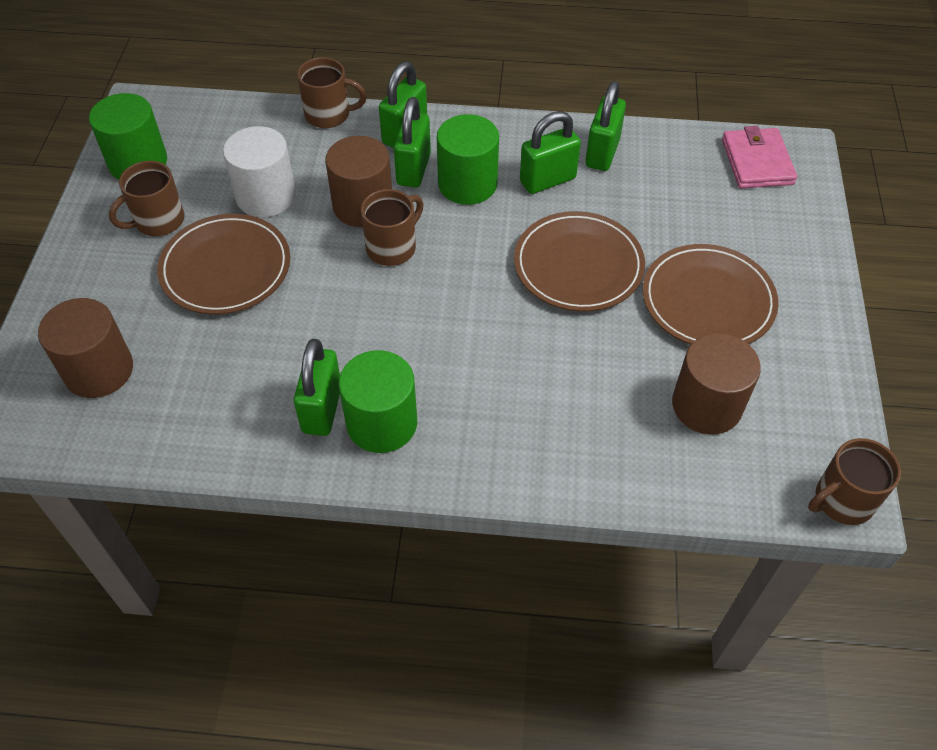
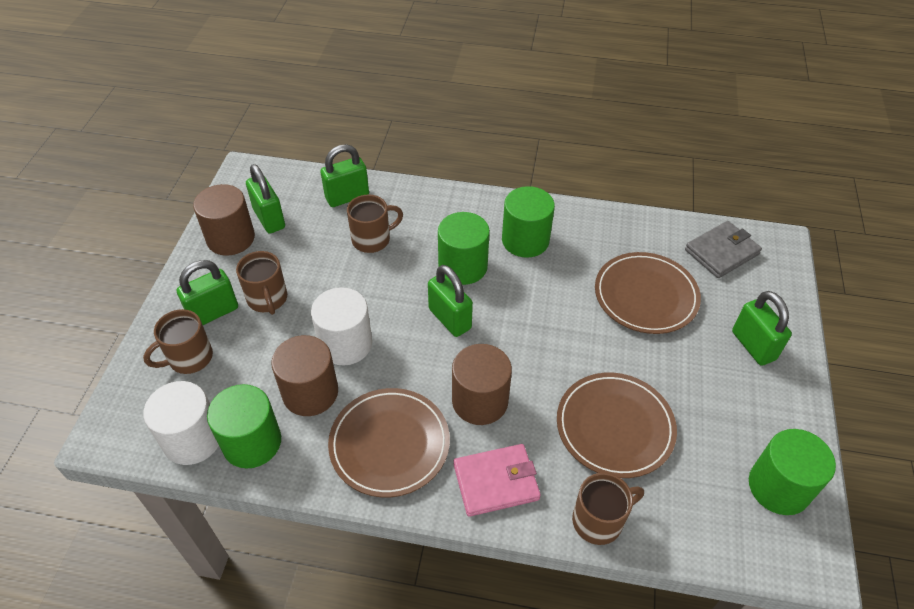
green cylinder: [89,93,167,180] [339,350,417,453] [437,114,499,205] = 3 -> [207,384,281,468] [438,212,490,285] [502,186,555,258] [749,429,836,515] = 4
grey wallet: none = 0 -> [685,221,762,278] = 1
white cylinder: [223,126,296,217] = 1 -> [143,381,219,465] [311,287,372,365] = 2

